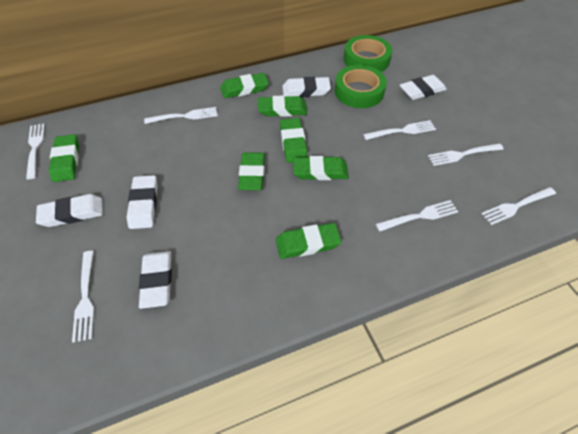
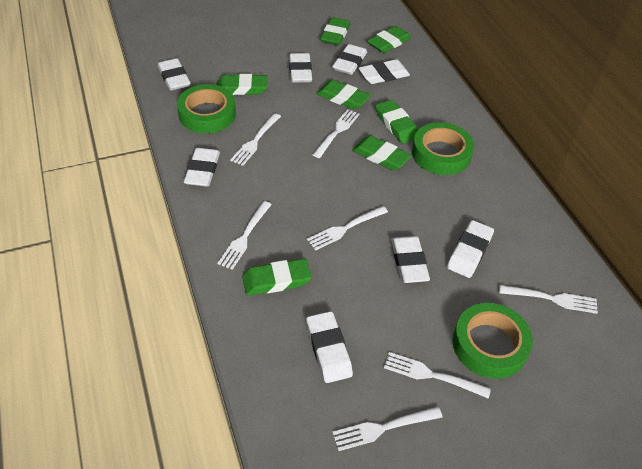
green tape: [335,65,387,108] [344,35,392,72] = 2 -> [177,84,236,133] [412,122,474,175] [453,303,533,379] = 3
white eraser: [36,194,103,227] [127,175,158,229] [139,251,172,309] [282,77,331,97] [400,75,447,100] = 5 -> [158,58,191,91] [184,148,220,187] [289,53,312,83] [306,311,353,383] [332,44,367,75] [358,59,410,84] [391,236,430,283] [447,220,494,278] = 8

